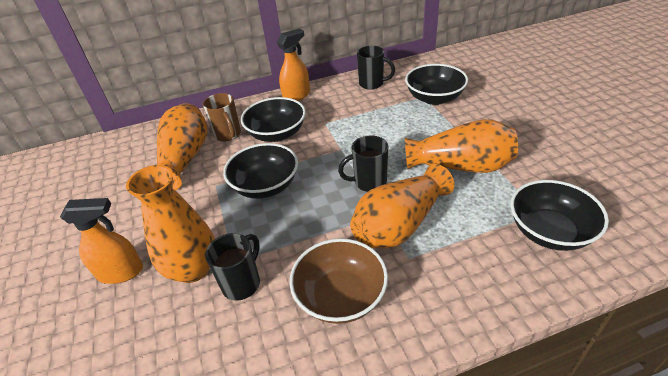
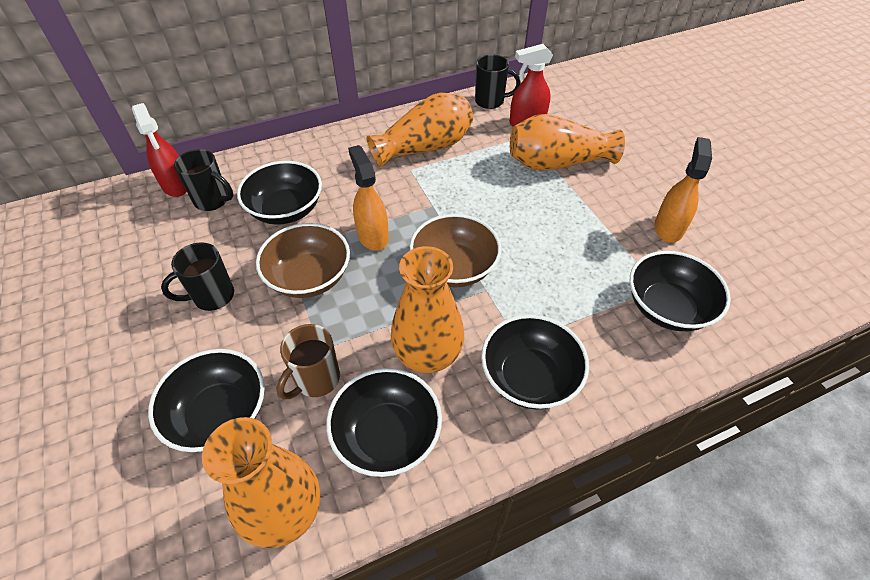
black bowl: [223,143,298,199] [241,97,306,142] [405,64,468,105] [510,180,609,251] = 4 -> [148,349,265,452] [237,161,322,225] [326,368,442,477] [481,315,589,409] [629,251,731,331] = 5
brown bowl: [290,238,388,324] = 1 -> [256,223,350,298] [410,214,501,288] = 2
red spray bottle: none = 0 -> [132,103,187,197] [509,44,553,127] = 2

